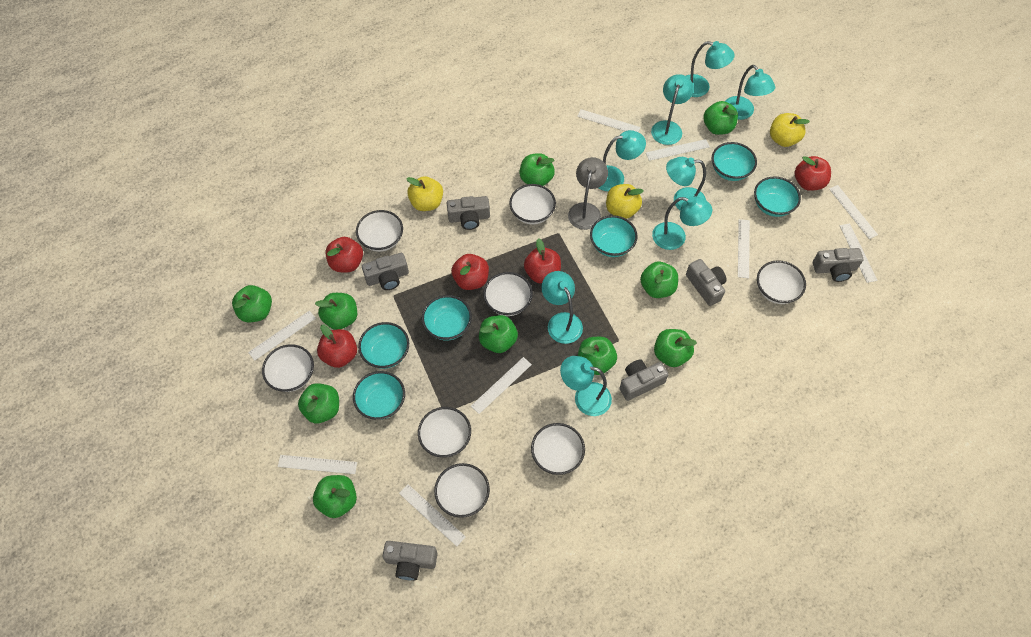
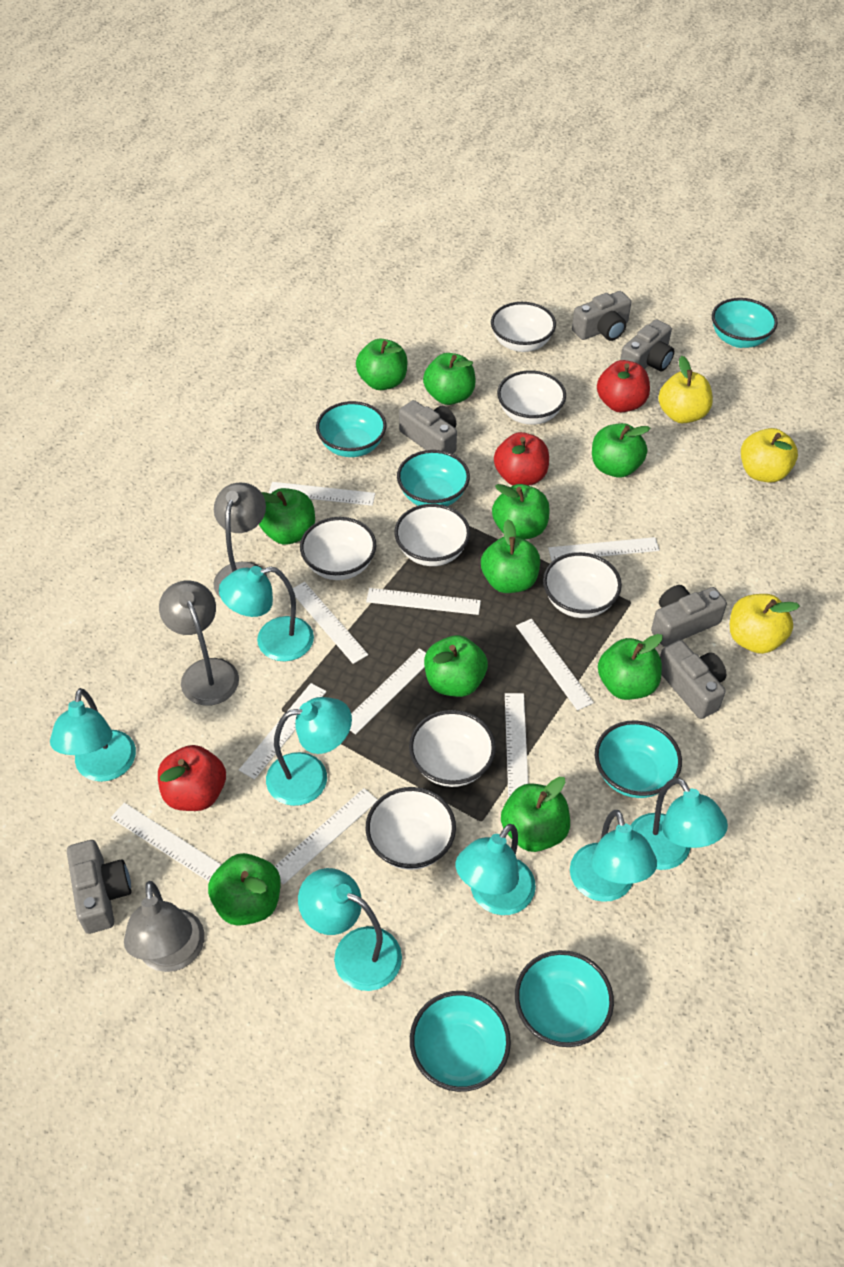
grey lamp: [568,157,608,230] = 1 -> [124,881,205,972] [159,581,239,706] [213,483,268,598] = 3
red apple: [317,325,357,368] [325,237,363,272] [451,254,489,290] [524,238,561,283] [795,156,831,191] = 5 -> [158,745,226,811] [494,432,549,486] [597,360,650,413] = 3
turquoise lamp: [541,271,583,344] [560,356,612,416] [599,130,646,192] [651,74,694,145] [652,196,712,250] [666,157,706,210] [686,41,735,97] [725,65,775,120] = 8 -> [50,688,136,782] [219,566,314,661] [266,697,352,806] [298,868,402,991] [455,824,536,915] [570,810,657,902] [630,778,728,870] = 7
white bowl: [262,344,314,392] [356,210,403,252] [418,407,471,458] [434,463,490,518] [483,272,533,316] [509,184,556,225] [531,423,585,475] [757,260,806,304] = 8 -> [300,517,376,580] [366,787,456,870] [395,504,470,566] [409,710,496,787] [491,302,556,352] [497,370,566,425] [543,552,622,618] = 7
white ruler: [248,311,316,361] [278,455,357,474] [399,484,466,546] [471,357,532,414] [577,109,640,132] [646,139,710,161] [738,219,750,278] [829,185,878,239] [840,223,878,283] = 9 -> [111,803,221,882] [239,683,326,780] [269,482,375,506] [275,788,377,885] [293,582,368,664] [350,648,426,735] [366,588,481,615] [505,693,528,798] [516,619,594,711] [548,537,659,561] = 10

